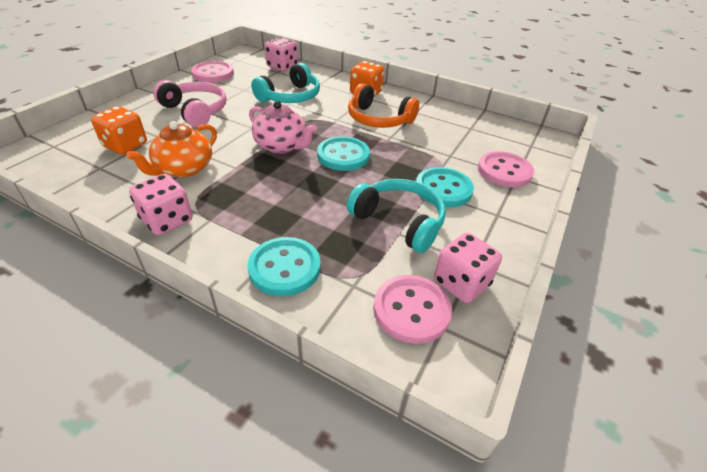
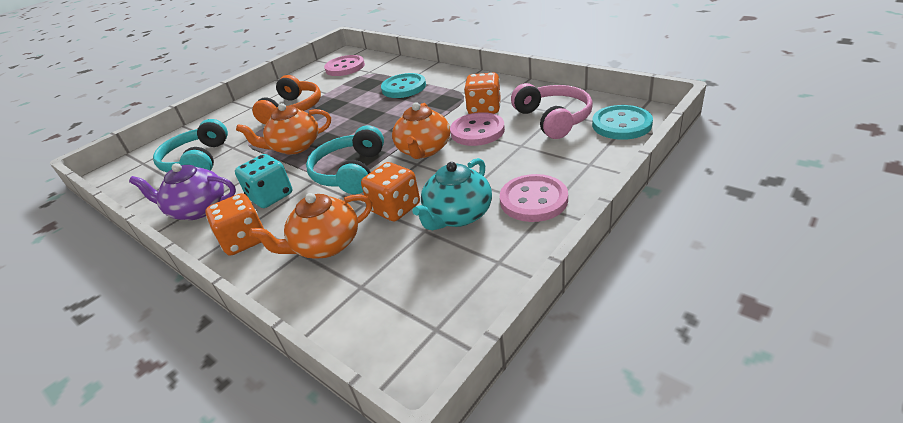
orange dice: [91,106,147,154] [350,61,384,96] = 2 -> [205,193,264,256] [361,162,420,221] [464,72,501,114] = 3
orange teapot: [126,121,217,178] = 1 -> [236,103,331,155] [249,193,372,259] [392,102,450,159] = 3
pink dice: [129,174,192,235] [265,37,298,71] [434,233,502,303] = 3 -> none = 0
pink teapot: [249,101,317,154] = 1 -> none = 0
purple teapot: none = 0 -> [129,163,236,220] = 1
turquoise button: [248,237,321,296] [317,136,370,171] [416,167,474,207] = 3 -> [381,73,426,98] [592,105,653,140] = 2
turquoise dice: none = 0 -> [235,154,292,208] = 1
turquoise teapot: none = 0 -> [412,158,492,230] = 1

